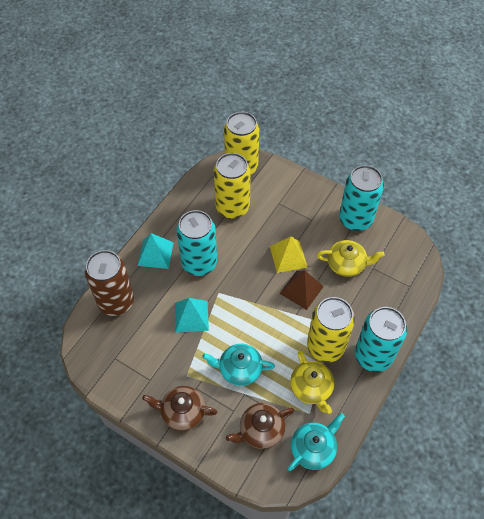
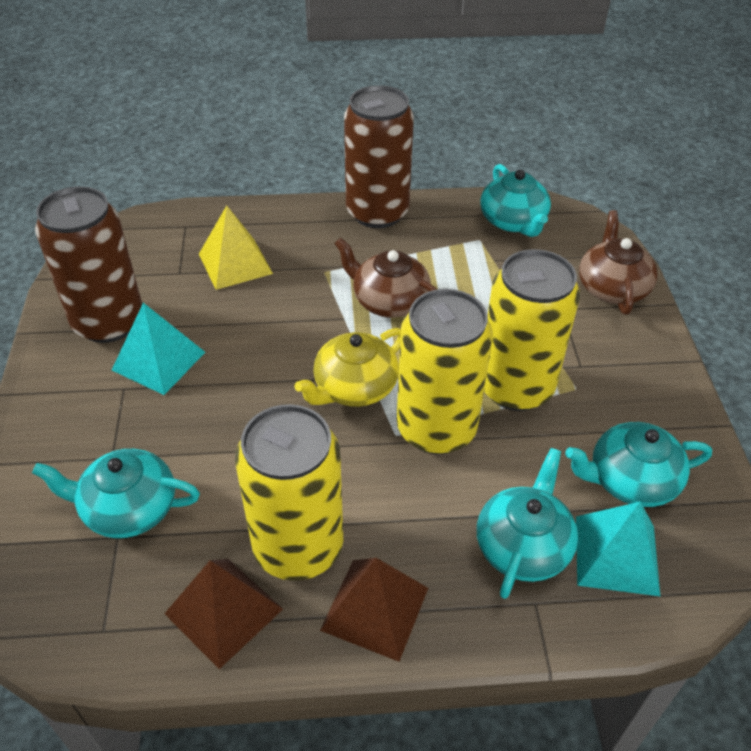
brown can: [85,250,134,316] = 1 -> [35,186,142,343] [344,85,414,228] = 2
brown pyramid: [279,270,324,310] = 1 -> [164,559,283,669] [320,558,428,662] = 2
turquoise can: [176,210,217,276] [339,165,384,231] [355,307,407,372] = 3 -> none = 0
turquoise teapot: [202,344,275,386] [288,413,345,471] = 2 -> [32,449,200,538] [477,448,578,599] [480,164,551,237] [565,422,712,507] = 4
yellow teapot: [290,351,335,414] [317,240,385,277] = 2 -> [294,328,401,407] = 1

